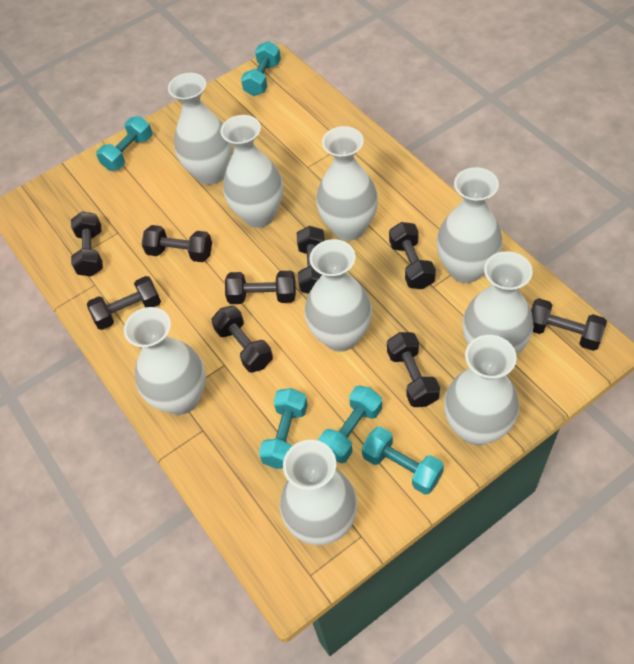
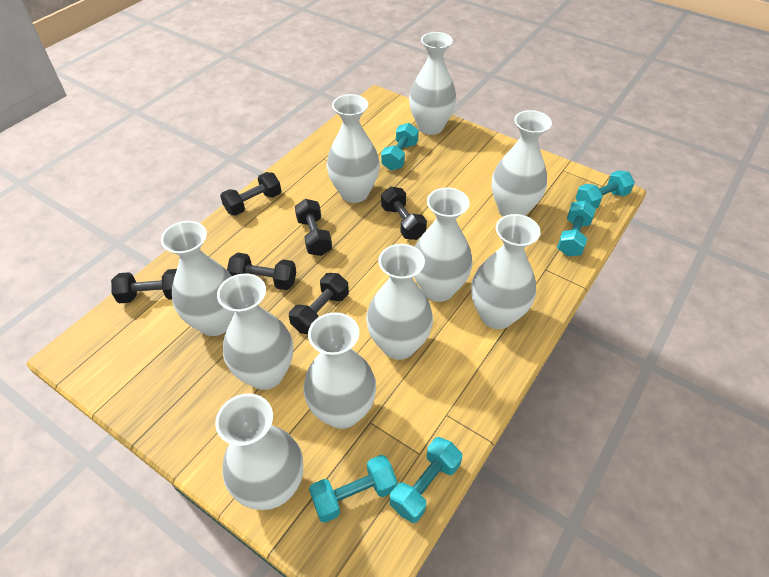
black dumbbell: [71,212,103,276] [87,276,161,330] [142,225,212,262] [211,306,273,373] [225,271,296,304] [297,226,325,294] [387,332,440,407] [389,222,436,289] [531,298,607,351] = 9 -> [111,269,177,303] [220,172,281,216] [227,253,296,290] [289,273,349,334] [295,199,332,256] [381,187,427,240] = 6
white vase: [124,307,206,415] [168,73,232,185] [220,115,283,228] [280,440,357,545] [304,239,372,352] [316,126,378,241] [437,167,503,283] [444,335,519,445] [462,251,534,355] = 9 -> [161,221,235,336] [215,393,303,510] [217,273,293,390] [303,312,376,429] [327,94,380,203] [366,244,433,360] [409,32,456,135] [414,188,473,302] [471,214,541,329] [492,110,552,216] = 10

